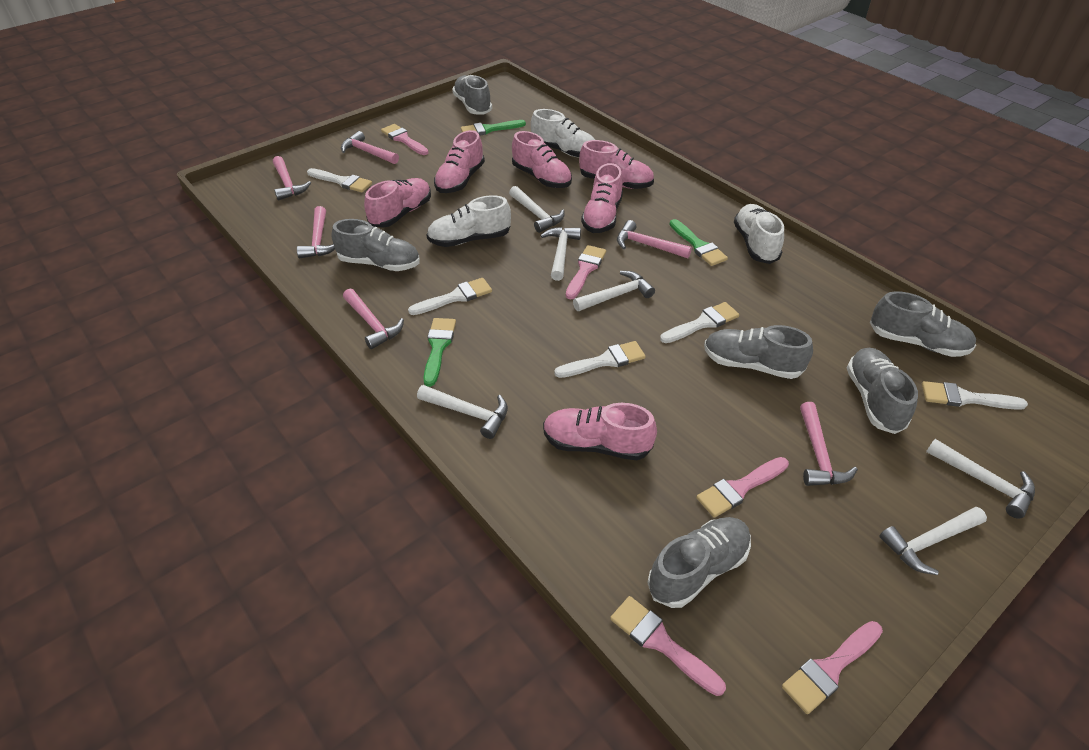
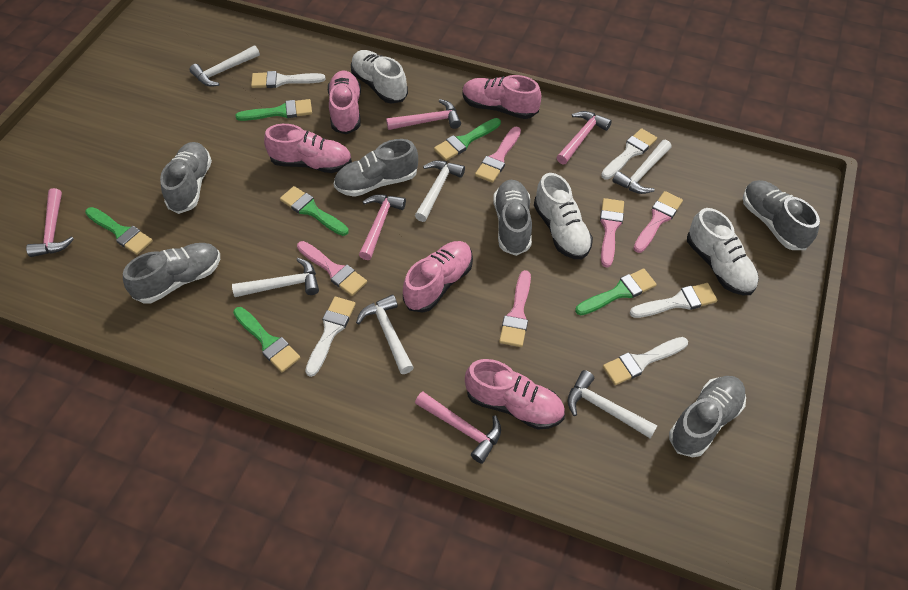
green brush: [423,318,456,387] [461,120,526,136] [669,219,728,266] = 3 -> [85,207,153,255] [233,307,300,372] [236,99,312,121] [280,186,349,236] [434,118,501,161] [575,269,657,315] = 6
pink hammer: [273,156,311,201] [297,206,335,258] [341,131,399,164] [343,289,404,349] [617,220,692,258] [800,402,858,486] = 6 -> [26,188,74,257] [359,194,406,260] [386,99,461,130] [415,391,501,464] [557,111,612,164] = 5
pink shoe: [364,178,431,228] [434,130,485,193] [512,131,572,188] [543,403,657,460] [579,140,654,189] [581,163,623,233] = 6 -> [264,124,352,173] [328,70,361,134] [403,241,473,313] [462,75,541,119] [465,359,565,430] = 5

